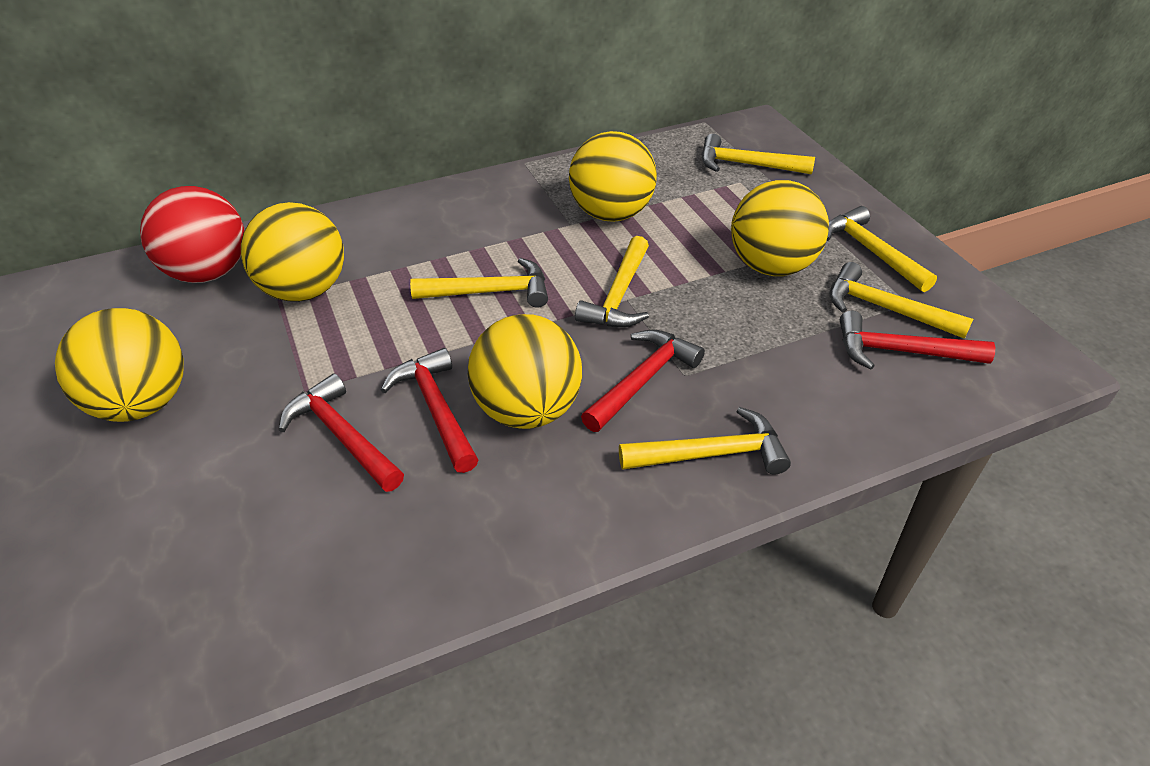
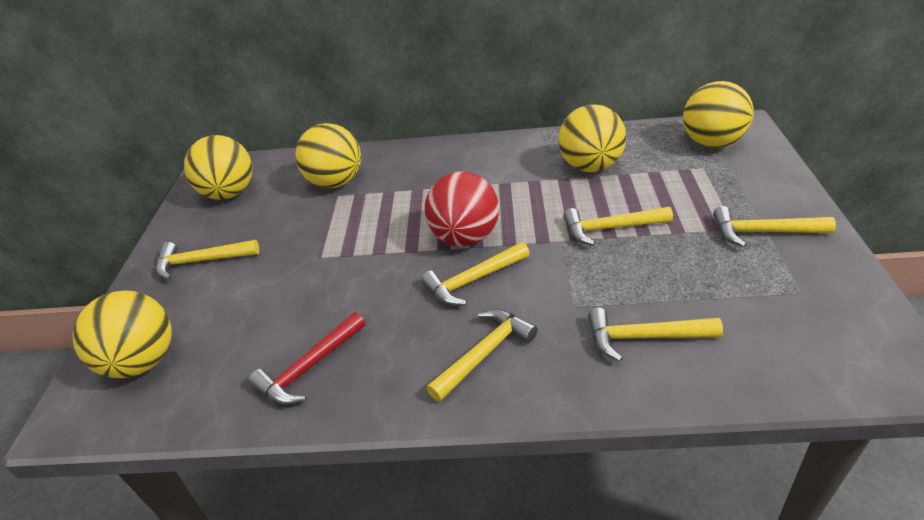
red hammer: [278,373,404,492] [381,348,478,473] [581,329,705,432] [840,311,995,370] = 4 -> [249,312,365,405] = 1

